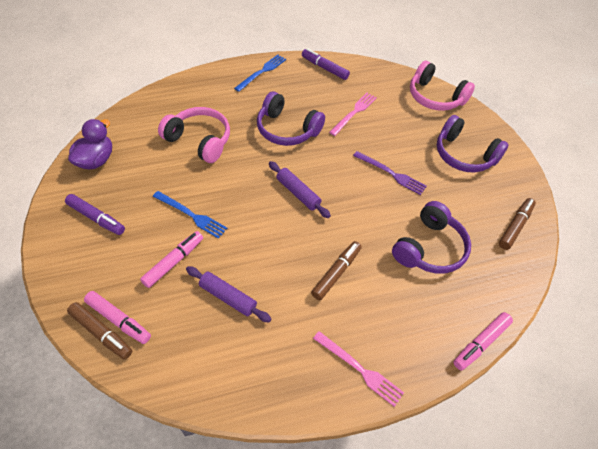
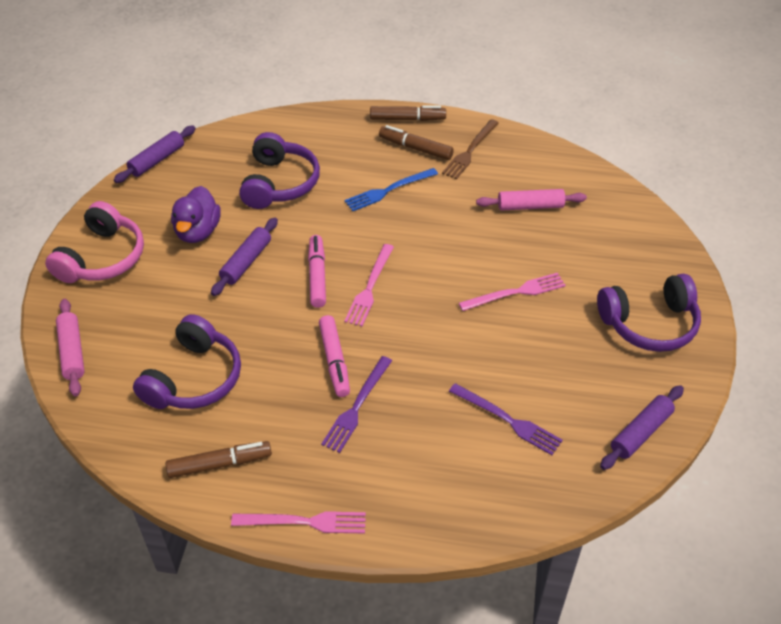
blue fork: [153,191,227,239] [234,55,286,92] = 2 -> [345,168,438,211] = 1
brown fork: none = 0 -> [442,119,499,179] = 1
pink fork: [313,331,404,407] [329,93,377,136] = 2 -> [231,511,366,533] [344,244,394,326] [459,273,566,311] = 3
pink headphones: [158,107,230,163] [410,61,475,111] = 2 -> [45,201,144,283] = 1
pink marker: [84,291,151,344] [140,231,203,288] [453,312,513,371] = 3 -> [308,235,326,308] [319,315,350,397] = 2
pink rolling pin: none = 0 -> [56,299,85,396] [476,189,587,211] = 2
purple fork: [353,151,427,195] = 1 -> [321,356,392,453] [449,383,563,455] = 2
purple marker: [65,194,125,235] [302,48,350,80] = 2 -> none = 0
purple rolling pin: [186,266,271,322] [269,161,331,218] = 2 -> [114,126,196,183] [211,218,278,296] [600,385,684,470] = 3

